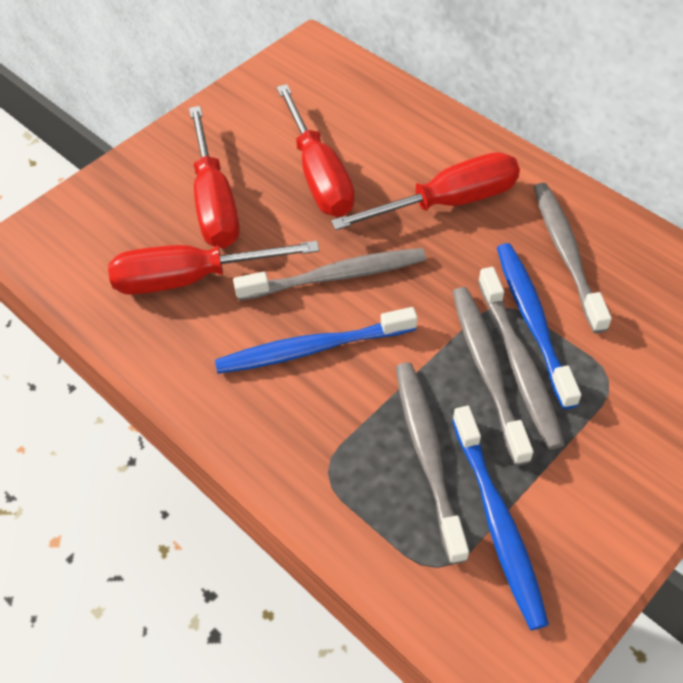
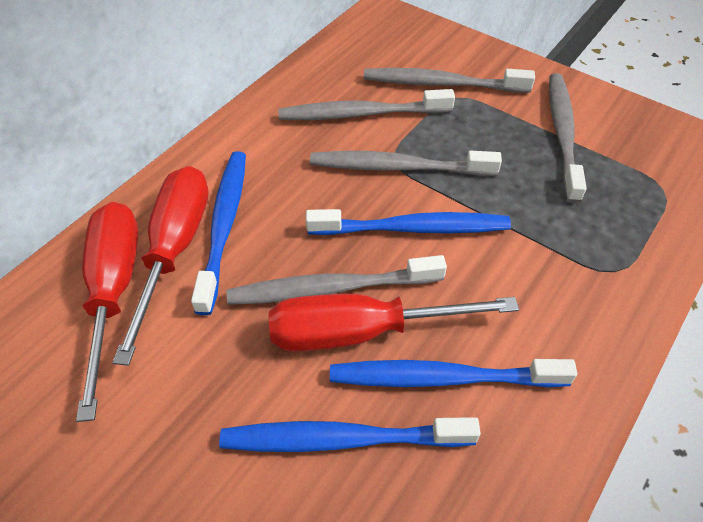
blue toothbrush: [215,307,417,374] [452,406,549,630] [497,243,581,409] = 3 -> [191,151,246,315] [219,417,481,452] [306,209,511,235] [330,359,577,387] = 4
red screwdriver: [108,241,319,295] [189,106,240,248] [277,84,355,217] [331,152,520,230] = 4 -> [76,202,138,422] [112,166,208,366] [269,294,519,352] = 3

